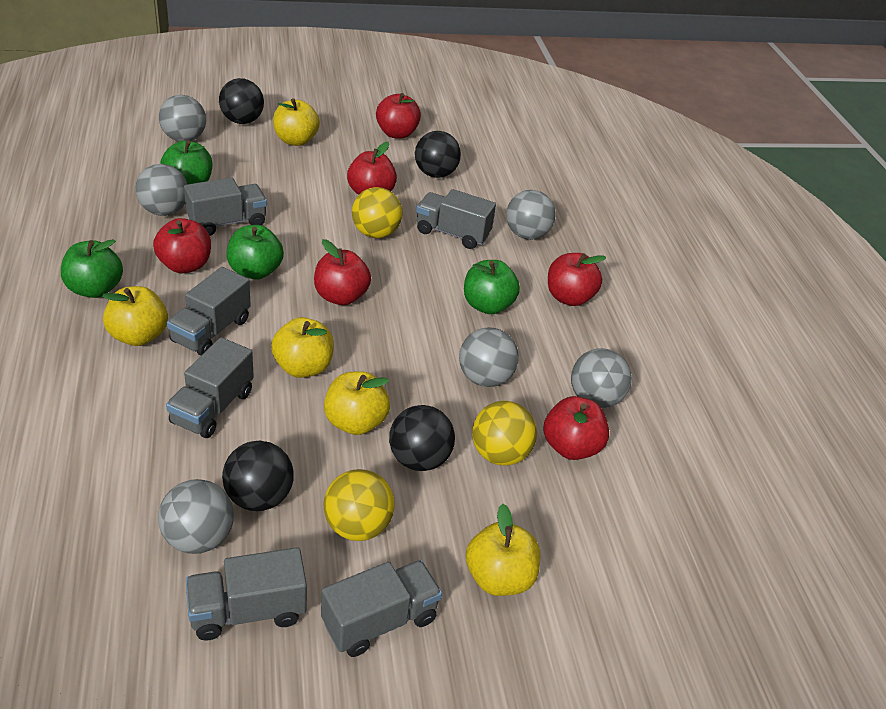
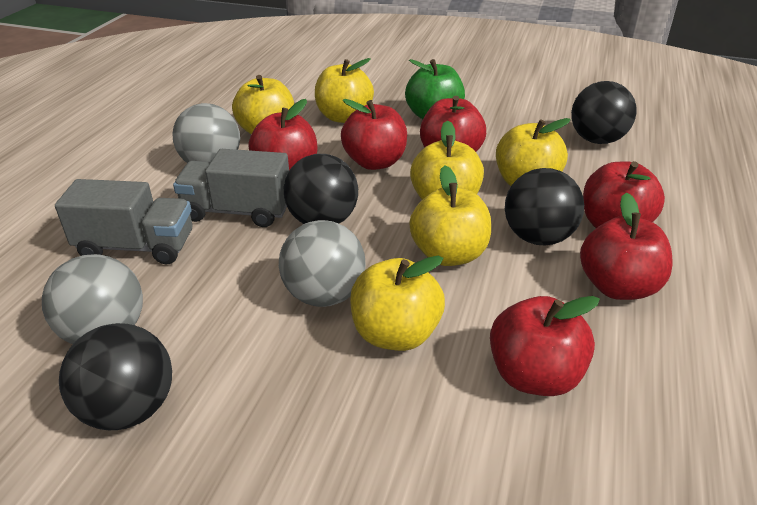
green apple: [61,239,123,298] [160,140,212,184] [227,225,284,280] [464,260,520,314] = 4 -> [405,59,465,119] = 1
grey ball: [135,164,187,216] [158,479,234,554] [159,95,206,141] [459,327,519,387] [506,190,556,240] [571,348,632,408] = 6 -> [42,254,143,344] [172,103,240,163] [279,220,366,307] = 3
grey truck: [166,337,254,438] [167,267,251,356] [184,177,267,236] [186,547,307,641] [321,560,442,657] [416,189,496,249] = 6 -> [55,179,192,264] [173,149,289,227] = 2
yellow apple: [102,286,168,346] [271,317,334,378] [273,98,320,146] [324,371,390,435] [466,504,540,596] = 5 -> [232,75,294,134] [315,58,374,123] [350,256,445,351] [410,120,484,200] [410,165,491,266] [496,118,571,186] = 6
yellow ball: [323,469,395,541] [352,187,403,238] [472,401,537,466] = 3 -> none = 0

